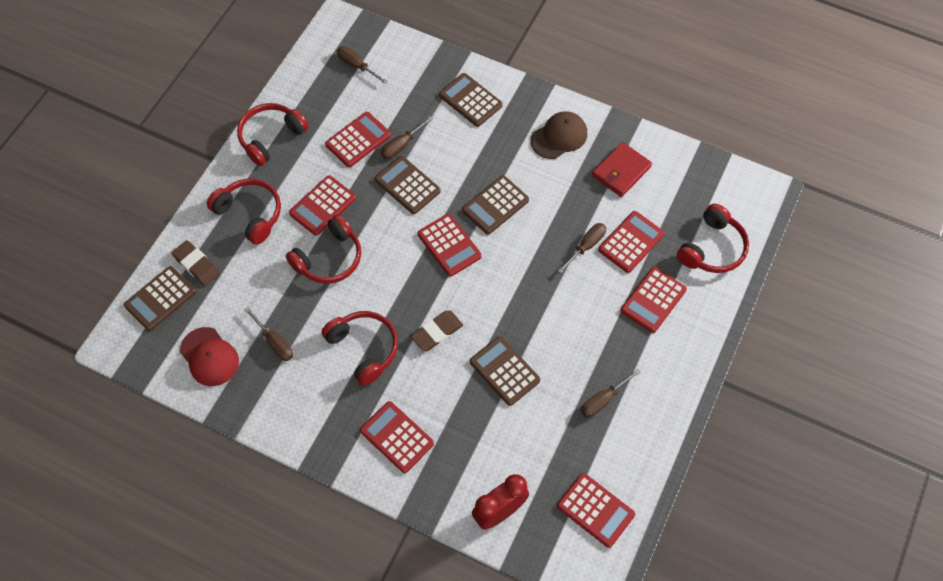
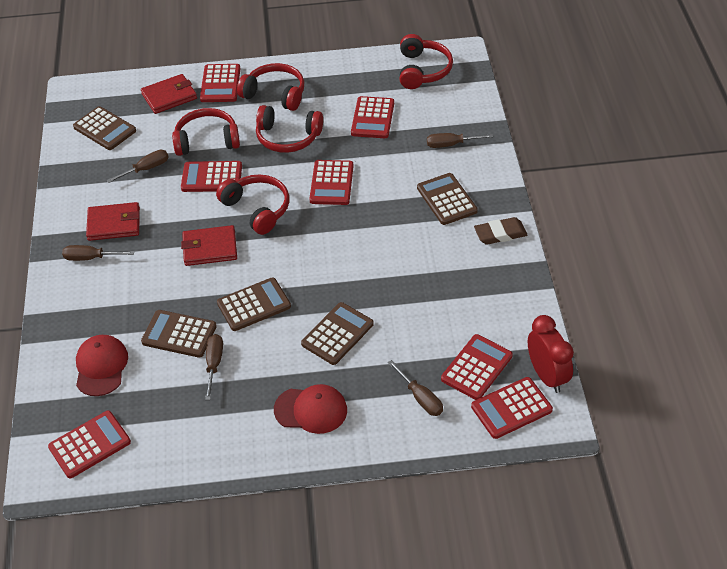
brown cap: [531,111,587,159] = 1 -> none = 0
brown eraser: [172,240,220,286] [411,310,463,351] = 2 -> [474,217,528,245] = 1
red cap: [180,327,239,386] = 1 -> [76,335,128,396] [274,384,347,434] = 2
red wallet: [592,142,652,197] = 1 -> [86,202,140,241] [141,74,197,114] [181,225,237,266] = 3

